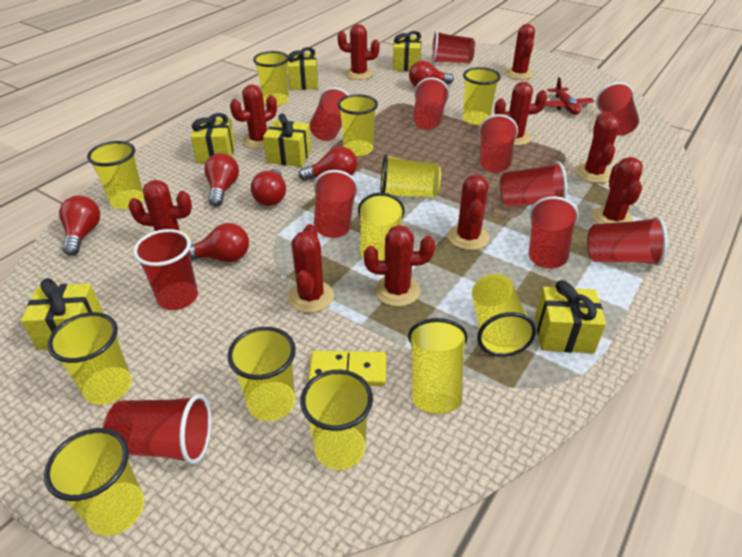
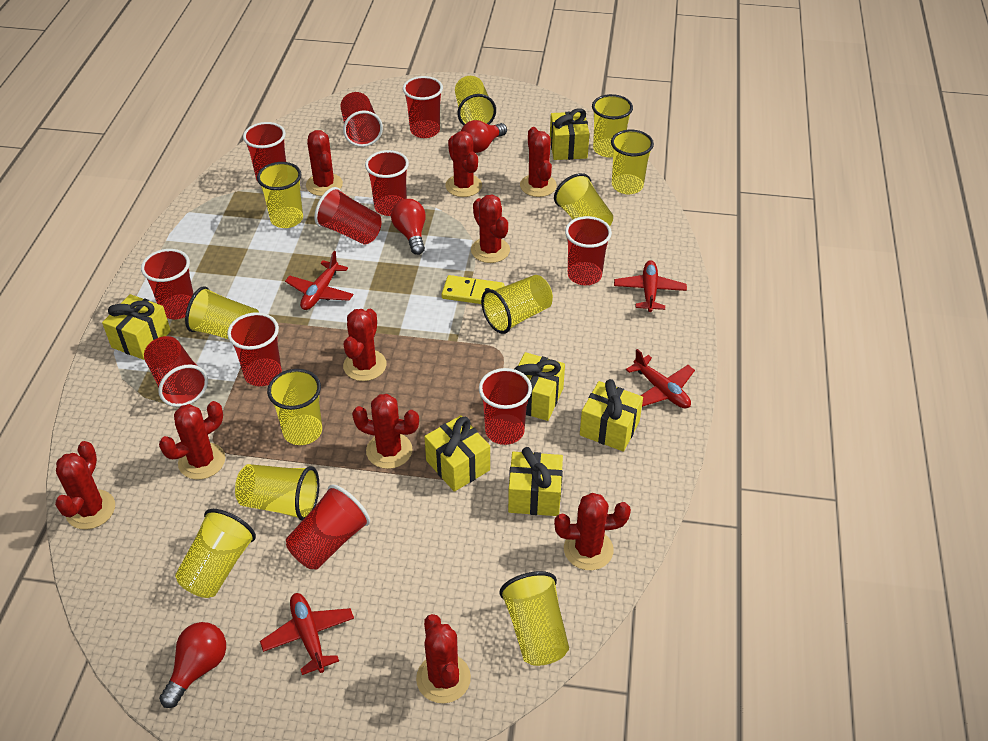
red light bulb: [59,196,100,256] [190,223,249,262] [204,153,239,207] [251,169,286,206] [298,146,357,181] [409,61,454,87] = 6 -> [159,622,226,708] [391,199,426,255] [461,120,507,153] = 3
red plane: [545,77,594,115] = 1 -> [260,593,354,675] [285,251,354,310] [614,260,687,312] [626,349,695,408] = 4
yellow cup: [44,428,144,536] [47,312,132,405] [87,141,144,209] [227,327,296,421] [253,51,289,106] [300,370,373,470] [338,94,378,156] [358,193,405,261] [380,154,441,197] [408,318,468,414] [463,67,501,125] [472,274,536,357] = 12 -> [175,509,256,598] [185,286,259,339] [235,464,319,521] [257,162,303,228] [267,369,322,445] [455,76,496,126] [481,275,553,334] [500,571,569,666] [554,173,613,226] [592,94,633,157] [611,130,654,194] = 11

